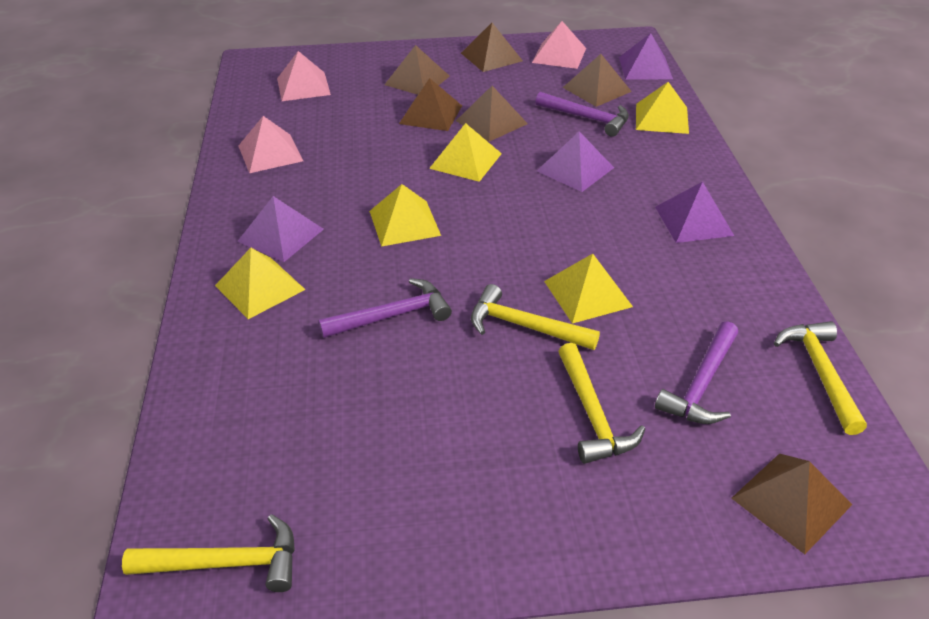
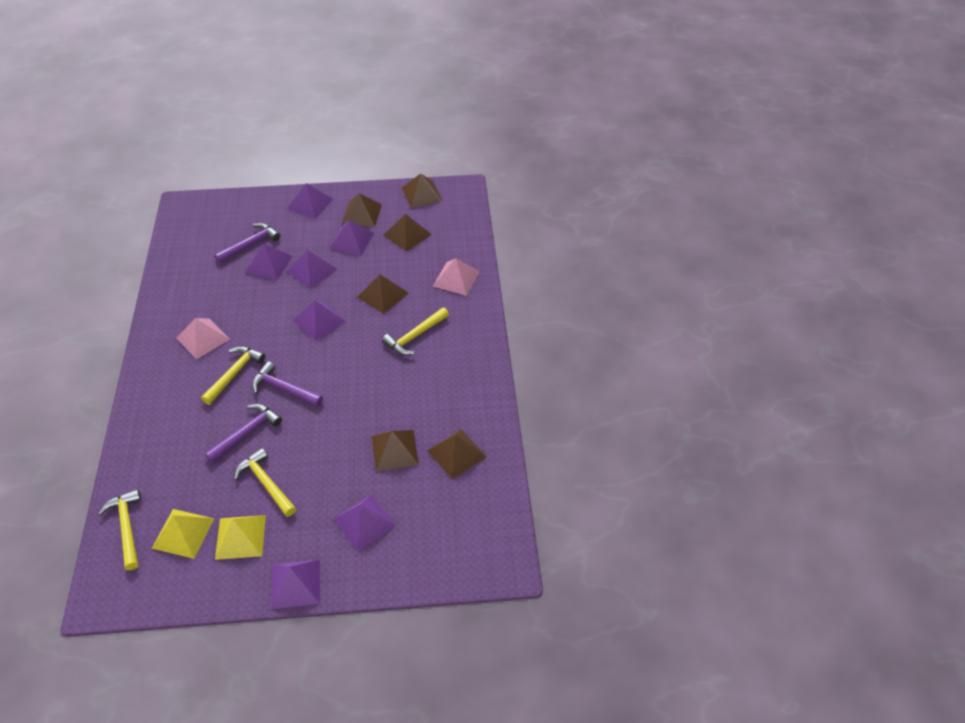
pink pyramid: [238,116,303,173] [277,51,331,101] [532,21,586,69] = 3 -> [177,318,230,360] [433,258,480,296] = 2
purple pyramid: [237,196,324,262] [537,131,614,192] [619,33,673,80] [655,182,734,243] = 4 -> [245,244,292,280] [271,560,320,609] [287,183,334,219] [287,250,337,289] [293,300,346,341] [329,220,374,256] [333,495,396,551] = 7
yellow pyramid: [215,248,306,319] [369,184,441,247] [429,123,502,182] [544,254,633,324] [636,82,689,134] = 5 -> [152,509,214,559] [215,515,266,560] = 2

